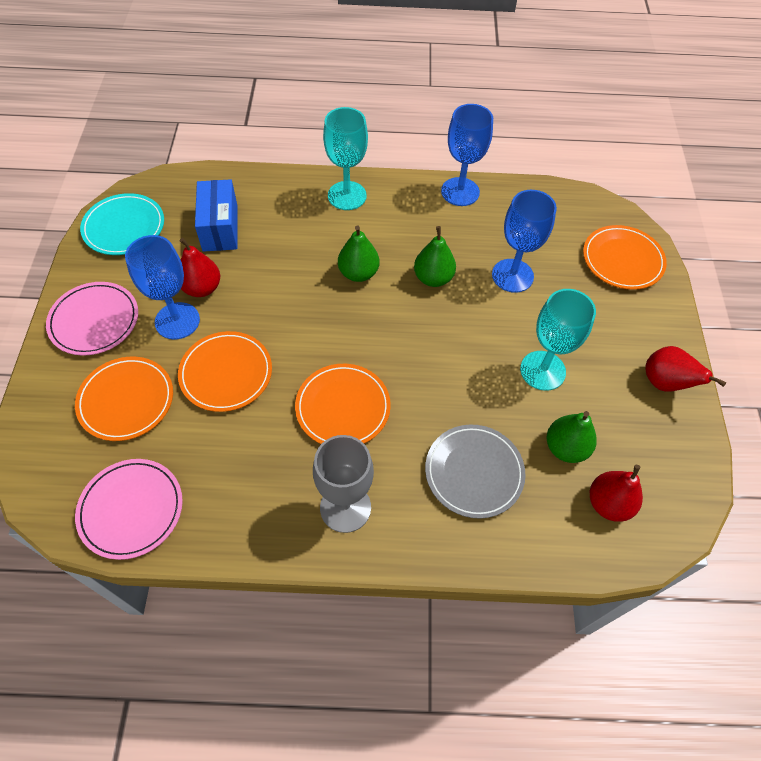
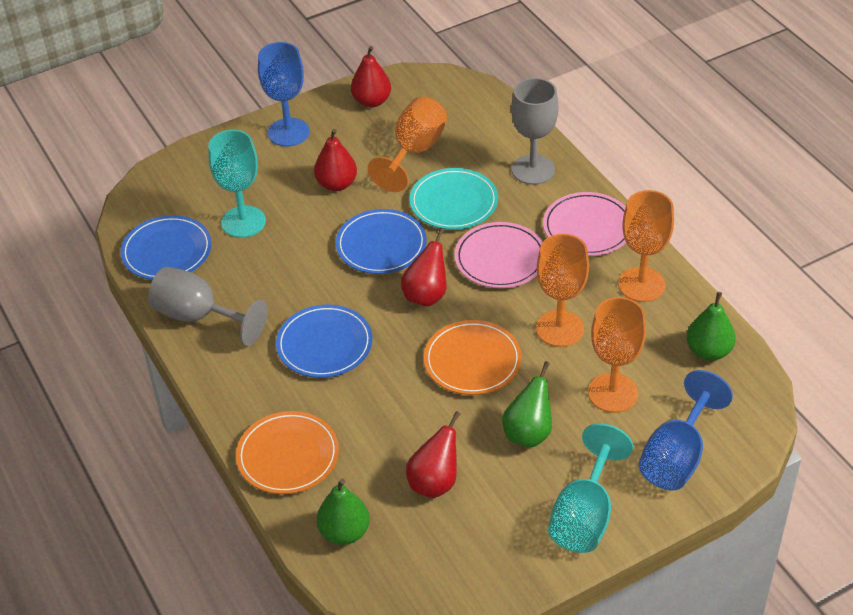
blue box: [195,179,238,252] = 1 -> none = 0
blue goblet: [125,235,200,339] [441,104,493,206] [492,190,557,293] = 3 -> [258,42,310,147] [639,370,733,491] = 2
blue plate: none = 0 -> [121,215,212,280] [276,305,373,378] [336,209,427,274] = 3
grey goblet: [313,435,374,533] = 1 -> [148,267,268,346] [511,78,559,185] = 2
grey plate: [425,425,526,519] = 1 -> none = 0
orange goblet: none = 0 -> [368,96,447,192] [536,234,589,347] [588,297,646,413] [618,190,674,302] = 4
orange plate: [75,357,173,441] [178,331,272,412] [295,364,391,444] [583,225,667,290] = 4 -> [236,411,339,494] [424,320,522,395] = 2
red pear: [180,238,220,297] [590,465,643,522] [645,346,726,392] = 3 -> [314,129,357,191] [351,46,391,108] [401,228,446,307] [406,411,461,498] = 4

